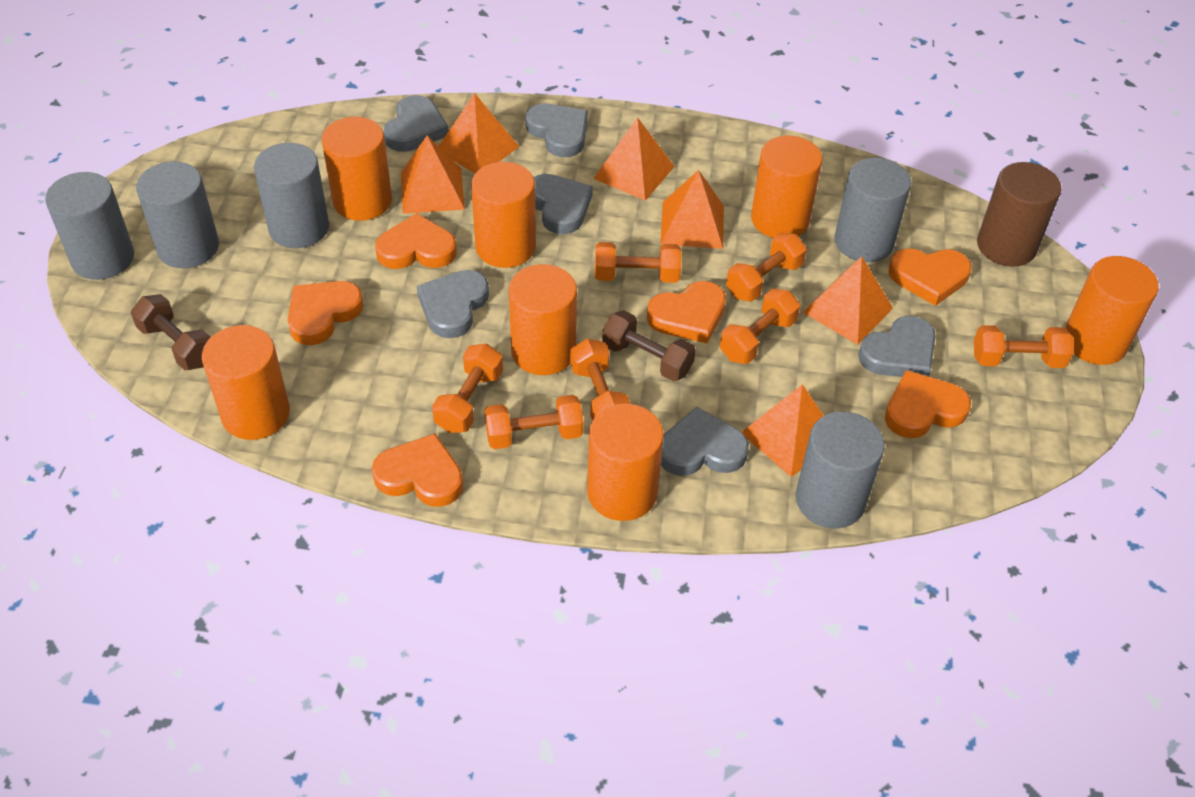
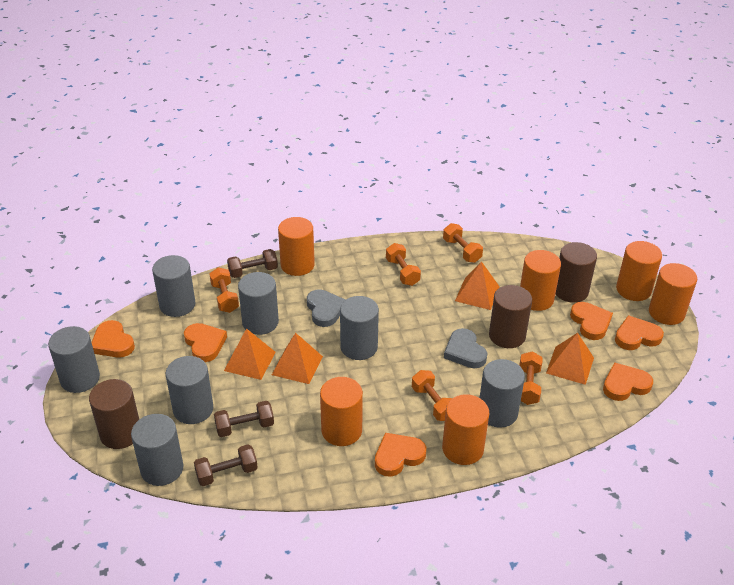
brown cylinder: [977,162,1061,267] = 1 -> [89,379,139,449] [489,285,532,348] [556,242,597,303] = 3
brown dumbbell: [131,294,211,370] [602,310,696,381] = 2 -> [194,444,258,486] [214,401,274,437] [227,249,278,278] = 3
grey cylinder: [45,172,134,280] [136,162,219,268] [254,143,329,248] [796,411,885,529] [834,158,911,262] = 5 -> [48,326,100,393] [131,414,184,486] [152,255,195,317] [166,356,213,424] [238,272,279,335] [340,296,379,360] [480,359,525,428] = 7
grey heart: [384,95,449,152] [417,270,489,338] [526,104,588,157] [534,174,593,234] [661,407,749,476] [858,316,936,377] = 6 -> [307,289,345,327] [444,328,487,368] = 2
orange cylinder: [202,325,290,440] [322,117,392,221] [471,162,536,268] [509,264,577,375] [587,404,664,521] [751,136,823,238] [1065,256,1159,365] = 7 -> [278,217,315,276] [320,377,363,446] [442,394,489,465] [520,250,561,311] [616,241,662,301] [649,263,697,325] = 6
orange dumbbell: [432,344,503,433] [484,395,584,449] [570,339,631,421] [595,242,682,283] [720,289,800,364] [726,233,807,302] [974,325,1073,368] = 7 -> [210,267,239,313] [386,243,421,286] [412,370,452,421] [443,223,483,263] [519,351,543,405] = 5
orange pyramid: [401,136,465,214] [439,93,519,173] [593,117,675,201] [660,170,724,249] [742,384,824,477] [803,256,893,345] = 6 -> [224,328,276,380] [272,333,323,384] [455,261,500,310] [546,333,594,385] = 4

